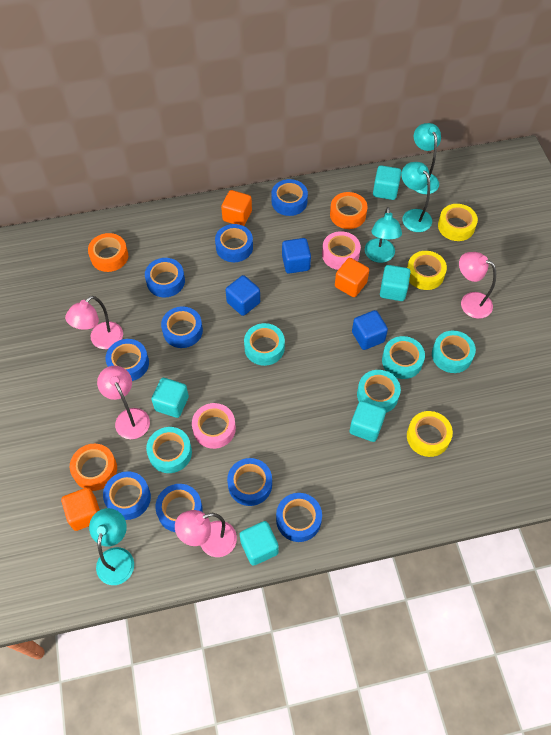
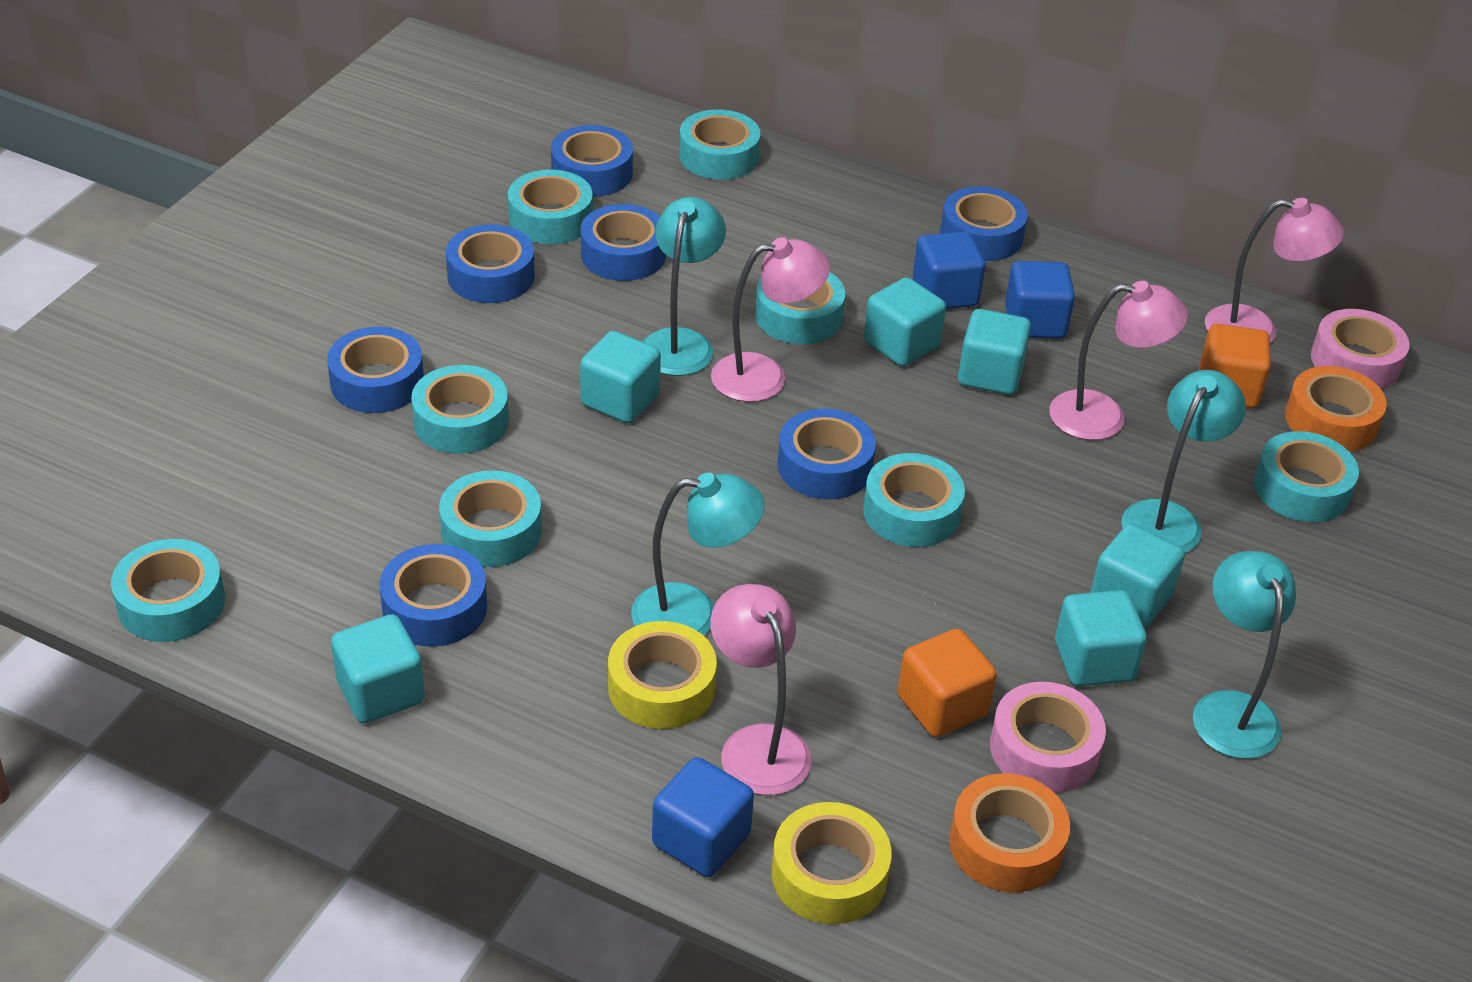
blue tape: [103,471,151,520] [105,339,149,381] [145,258,185,297] [155,484,203,532] [161,306,203,348] [215,224,253,262] [227,458,272,506] [271,179,308,216] [276,493,322,542] = 9 -> [327,327,424,413] [380,544,487,647] [446,224,535,303] [551,125,633,197] [581,204,666,281] [778,408,876,500] [940,187,1028,261] = 7
orange cube: [61,488,100,531] [221,190,252,226] [335,258,369,297] = 3 -> [898,629,997,737] [1199,324,1271,408] = 2
orange tape: [70,444,117,491] [88,233,128,272] [330,192,368,229] = 3 -> [949,773,1070,892] [1285,366,1387,452] = 2
turquoise cube: [151,378,189,418] [240,521,279,566] [350,401,386,442] [373,165,401,200] [380,265,411,301] = 5 -> [331,614,425,723] [580,331,661,423] [864,277,946,366] [958,309,1031,395] [1055,590,1147,686] [1090,524,1185,627] = 6
turquoise tape: [146,427,192,473] [244,323,285,366] [357,370,401,413] [382,336,425,379] [432,331,476,373] = 5 -> [111,539,225,642] [411,365,509,454] [439,470,542,567] [508,169,593,244] [679,109,760,180] [755,272,845,344] [863,453,965,547] [1254,431,1359,522] = 8
yellow tape: [407,251,447,290] [407,411,453,457] [438,204,478,241] = 3 -> [608,621,717,729] [771,802,892,924] = 2

